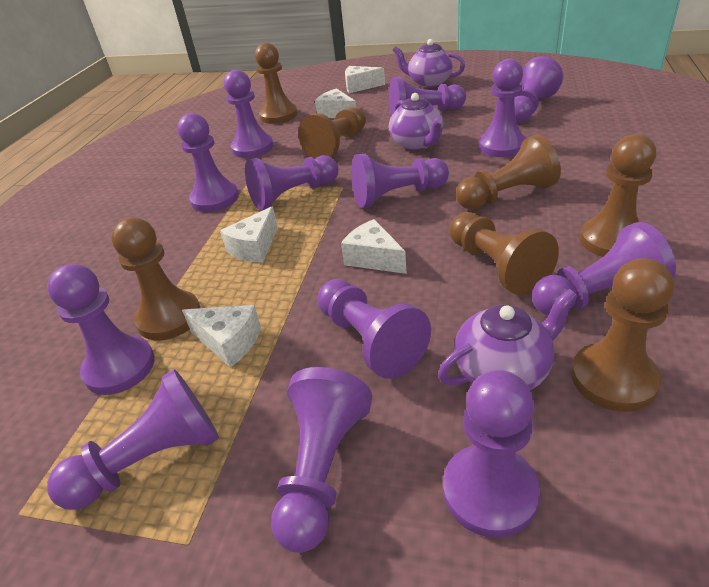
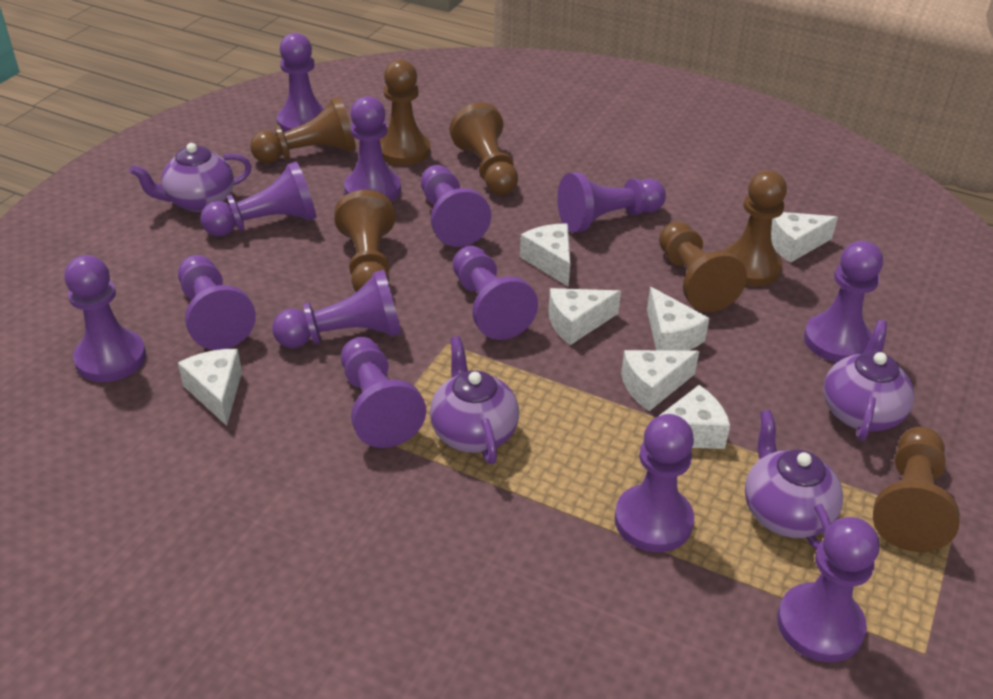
purple teapot: [389,93,444,150] [392,39,465,88] [438,289,578,390] = 3 -> [129,143,252,212] [430,336,519,464] [745,410,843,550] [824,320,914,441] = 4
white cheese: [182,305,261,368] [220,206,278,263] [315,88,356,118] [341,219,407,274] [345,66,385,93] = 5 -> [178,349,242,426] [520,224,570,287] [549,288,621,345] [621,350,699,411] [647,287,710,351] [659,385,730,449] [771,212,838,263] = 7

